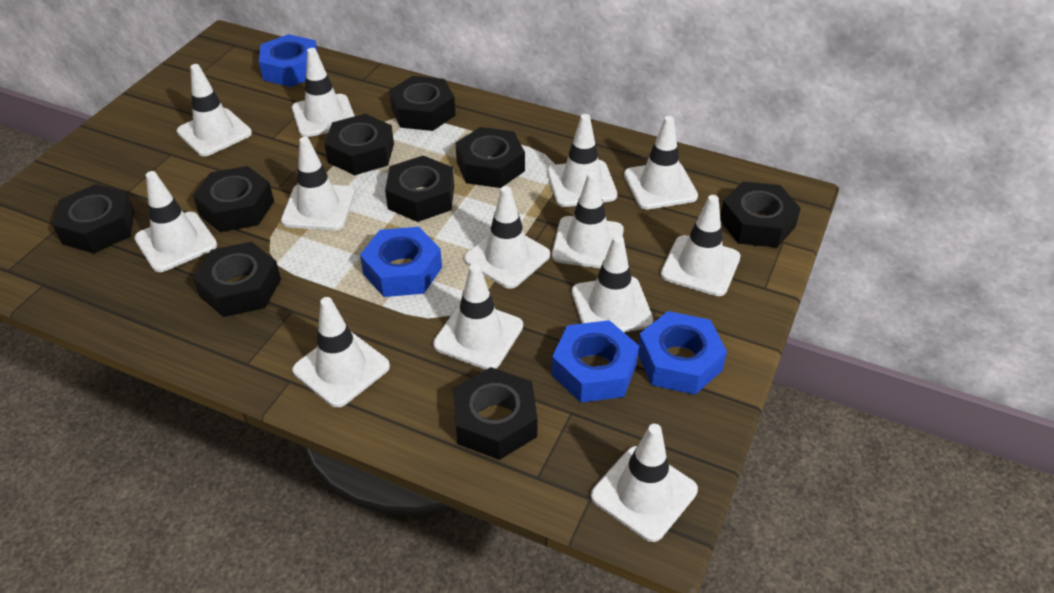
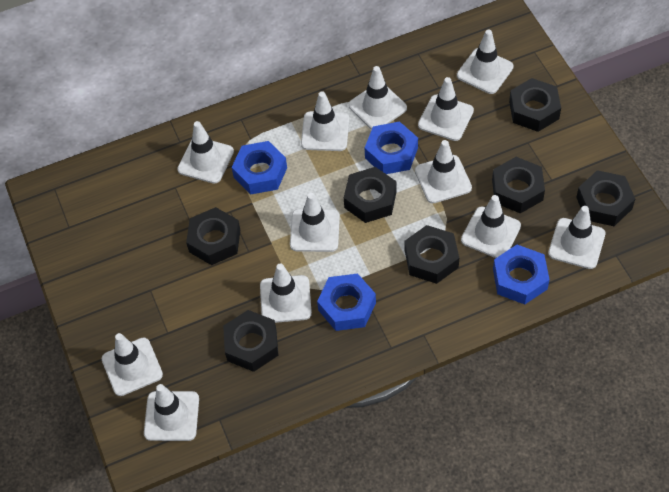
black nut: [53,184,135,253] [193,166,274,232] [193,242,281,317] [324,114,394,175] [385,156,454,222] [389,76,456,131] [453,367,538,460] [455,127,525,188] [720,181,801,248] = 9 -> [186,207,240,265] [223,310,279,372] [344,167,397,223] [405,225,459,284] [492,157,545,213] [509,78,561,132] [576,170,635,226] = 7
white traffic cone: [134,171,217,272] [177,64,252,156] [281,137,355,230] [292,48,355,137] [292,297,390,408] [433,264,523,370] [464,186,550,289] [547,114,617,207] [552,172,624,268] [572,235,653,332] [591,424,698,542] [624,116,698,210] [661,195,741,296] = 13 -> [101,333,163,396] [144,384,199,441] [177,121,234,184] [260,263,312,323] [290,193,340,252] [301,91,349,151] [348,66,407,130] [415,140,472,203] [418,77,474,141] [457,30,514,94] [461,195,521,258] [548,206,605,269] = 12

